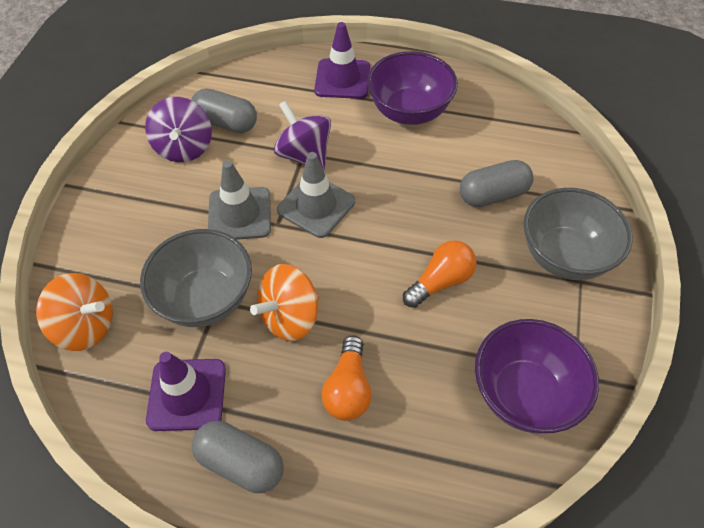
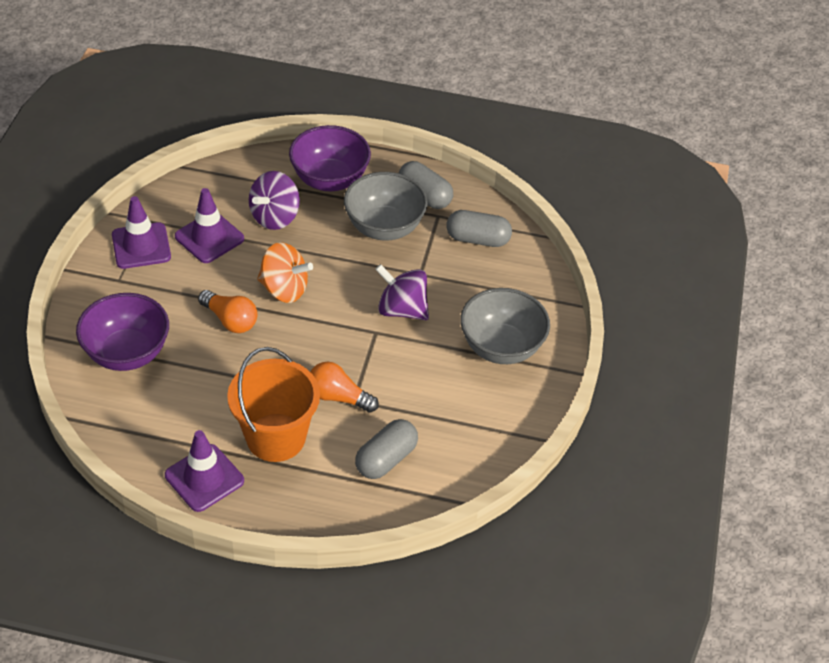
grey traffic cone: [208,160,271,240] [277,152,355,238] = 2 -> none = 0
orange bucket: none = 0 -> [227,347,320,462] = 1
orange spinning top: [36,273,113,351] [250,264,319,341] = 2 -> [257,242,313,303] = 1
purple traffic cone: [146,352,226,431] [314,22,370,99] = 2 -> [112,196,171,269] [165,430,244,512] [175,188,244,263] = 3

